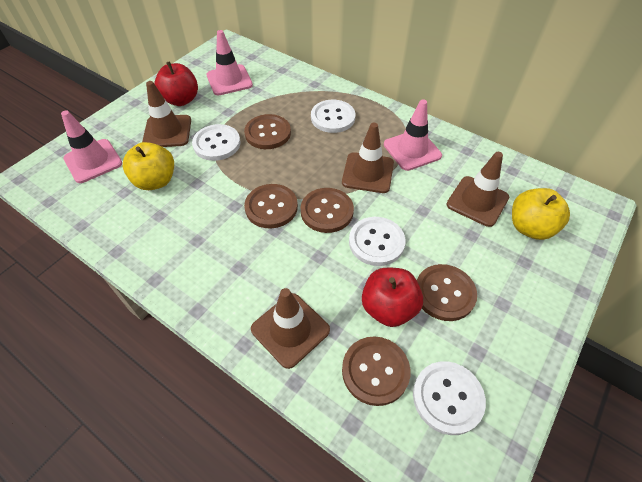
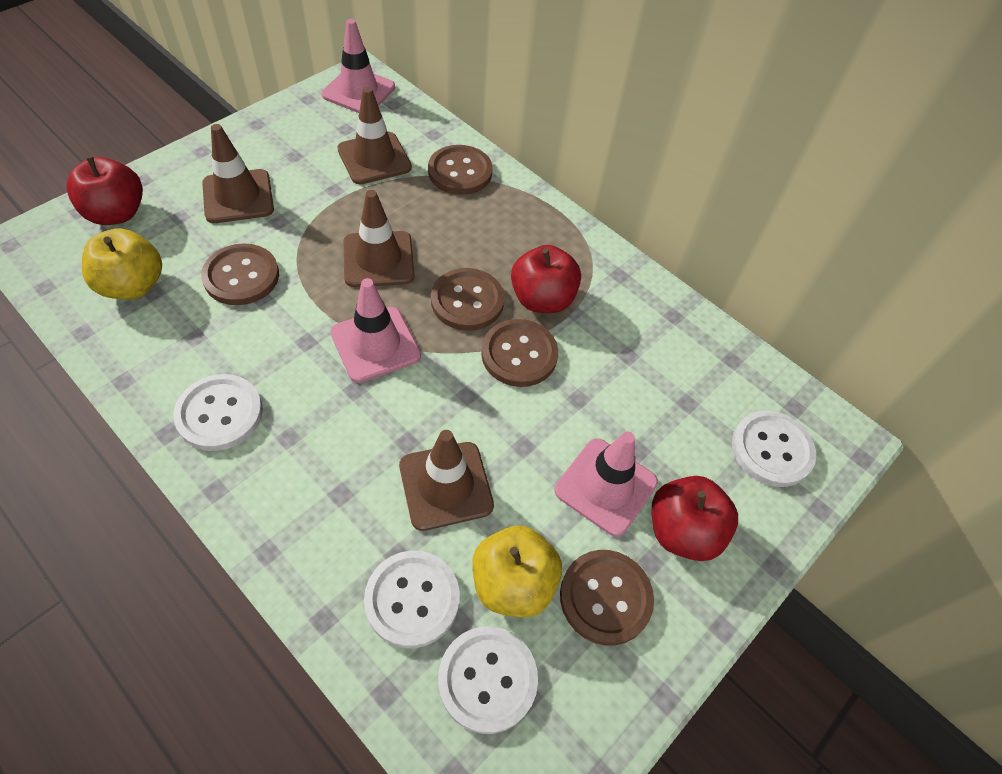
red apple: [154,61,198,106] [362,267,423,327] = 2 -> [66,156,143,225] [511,245,581,313] [652,476,738,561] = 3

